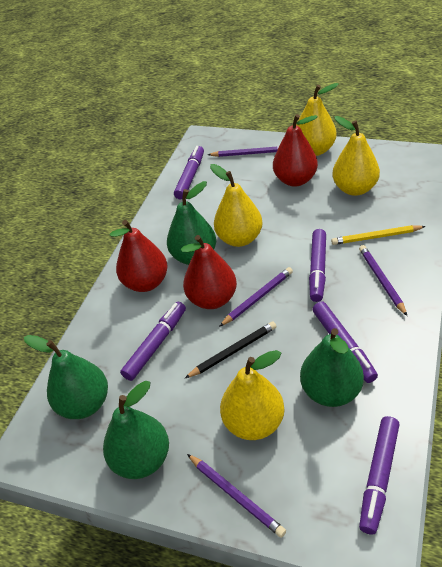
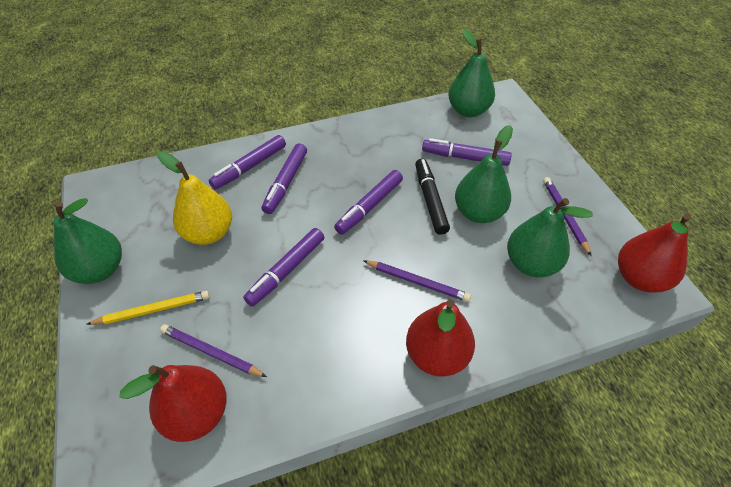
black marker: none = 0 -> [415,159,450,235] = 1
black pencil: [185,322,277,378] = 1 -> none = 0
purple pencil: [187,454,286,538] [208,146,279,157] [219,267,293,327] [359,245,407,316] = 4 -> [160,324,267,377] [363,260,471,302] [543,177,591,256] = 3
yellow pear: [210,164,263,247] [220,350,284,440] [296,83,339,156] [332,116,380,196] = 4 -> [157,151,232,245] = 1

